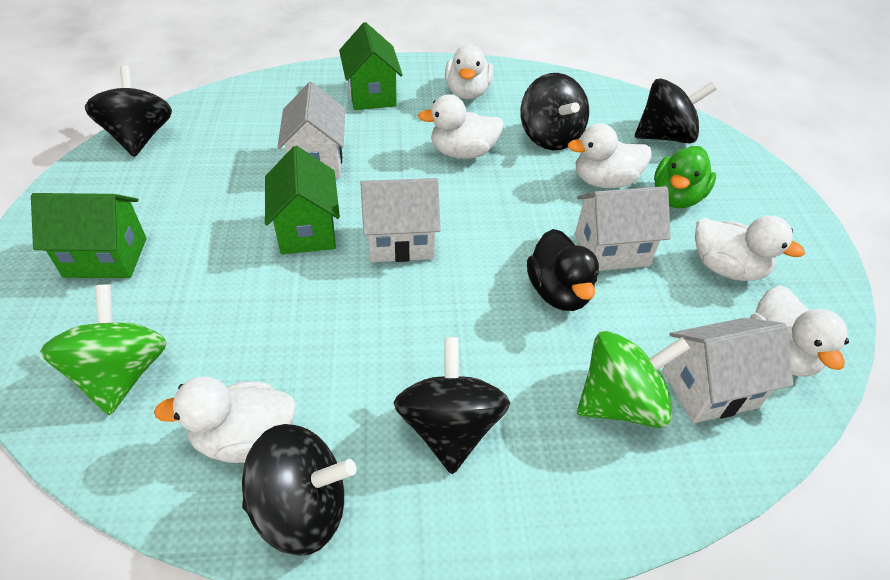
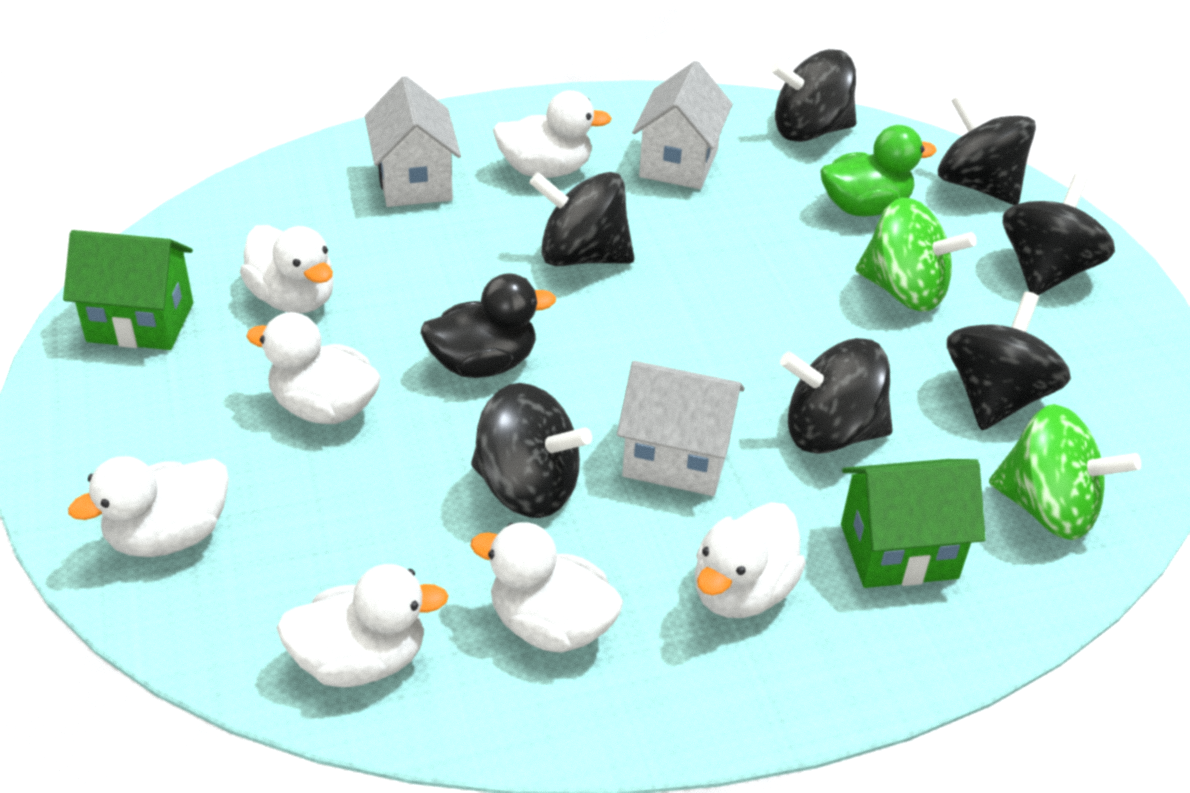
black spinning top: [85,65,172,157] [242,424,356,556] [394,337,510,474] [520,73,589,150] [635,78,716,144] = 5 -> [471,383,592,518] [529,172,634,266] [770,49,856,142] [780,338,893,454] [938,94,1036,205] [947,291,1071,430] [1003,173,1115,295] = 7
green house: [31,193,147,278] [265,146,340,254] [339,22,403,110] = 3 -> [63,230,193,350] [841,459,986,588] = 2
white duck: [154,376,296,463] [418,94,504,159] [445,44,493,99] [568,123,651,188] [695,216,805,281] [750,285,849,377] = 6 -> [68,456,229,557] [240,225,334,313] [246,312,381,424] [277,564,448,687] [470,522,623,653] [493,90,612,178] [695,502,806,618] = 7
white house: [277,82,345,178] [360,178,441,262] [575,186,671,271] [662,318,793,423] = 4 -> [365,76,461,207] [617,361,745,496] [632,61,733,189] = 3

